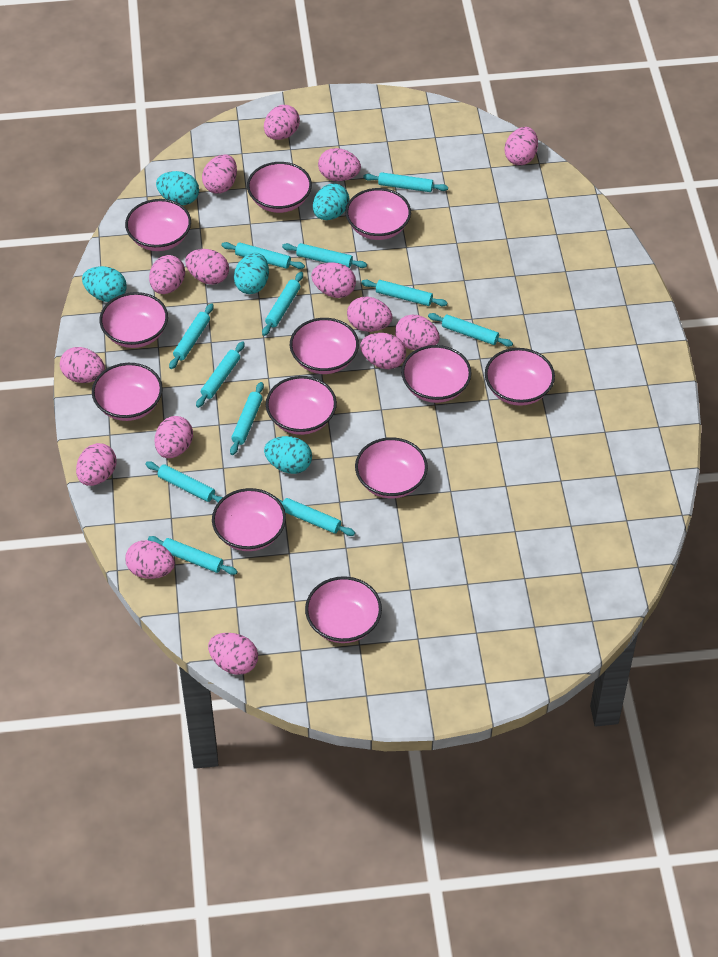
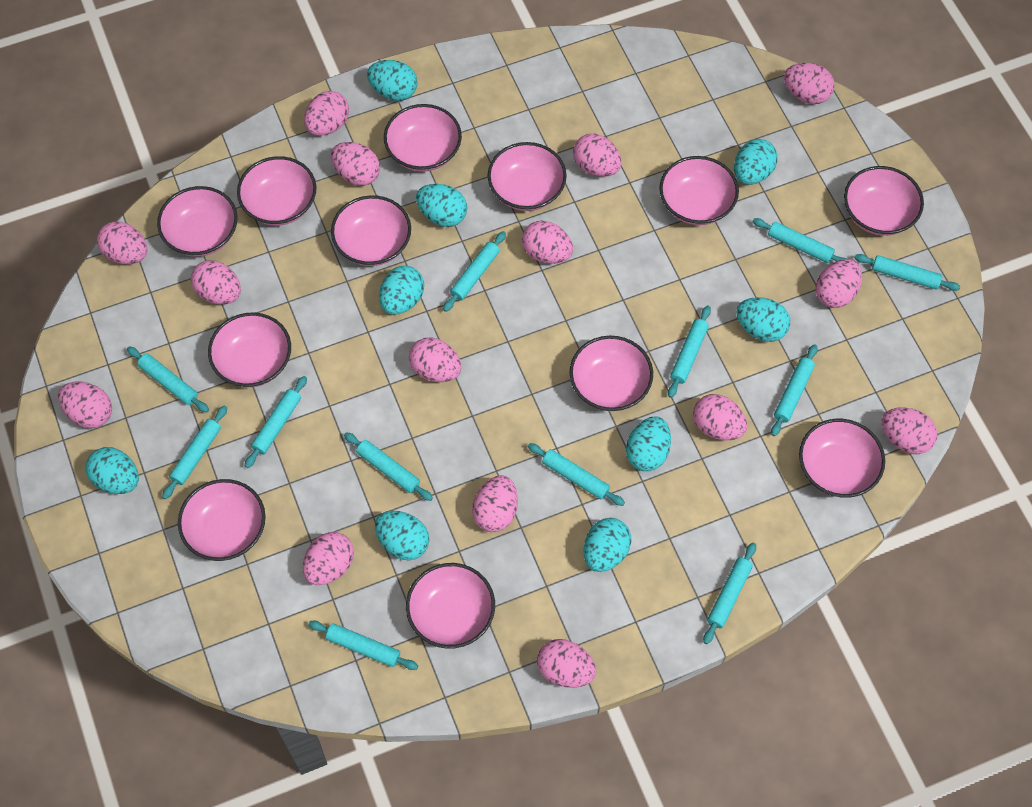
turquoise egg: [82,266,127,302] [156,171,199,205] [234,253,269,294] [264,436,312,474] [313,184,349,220] = 5 -> [86,447,139,494] [367,60,417,101] [375,511,429,560] [379,266,424,315] [416,184,467,227] [583,518,631,572] [626,416,671,471] [734,139,778,185] [736,297,790,342] = 9

